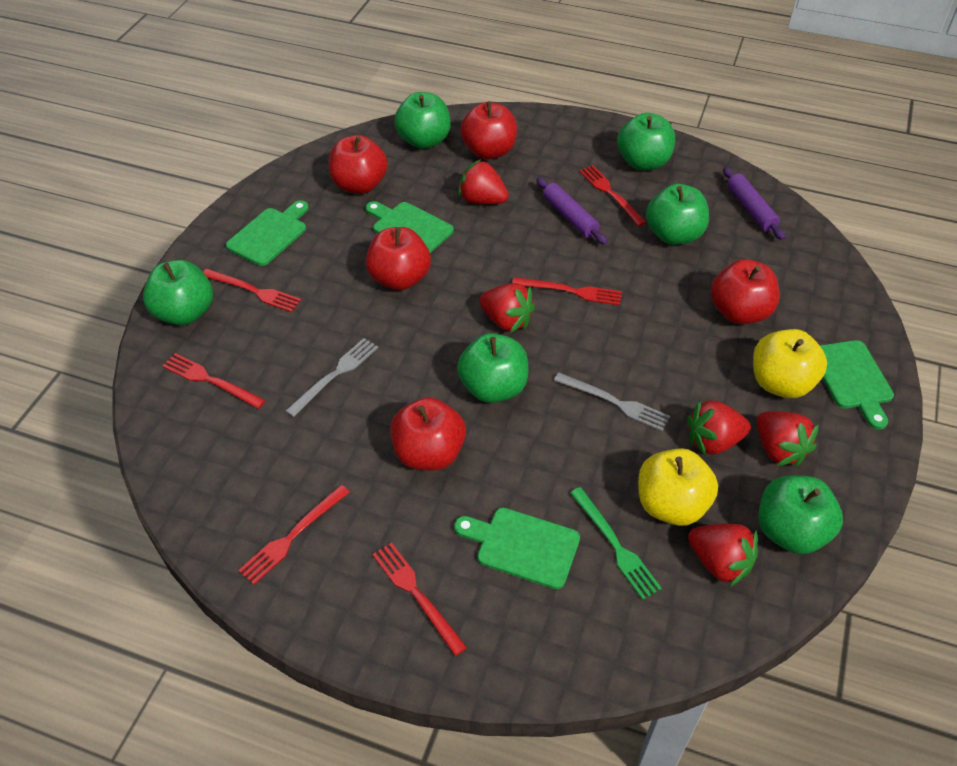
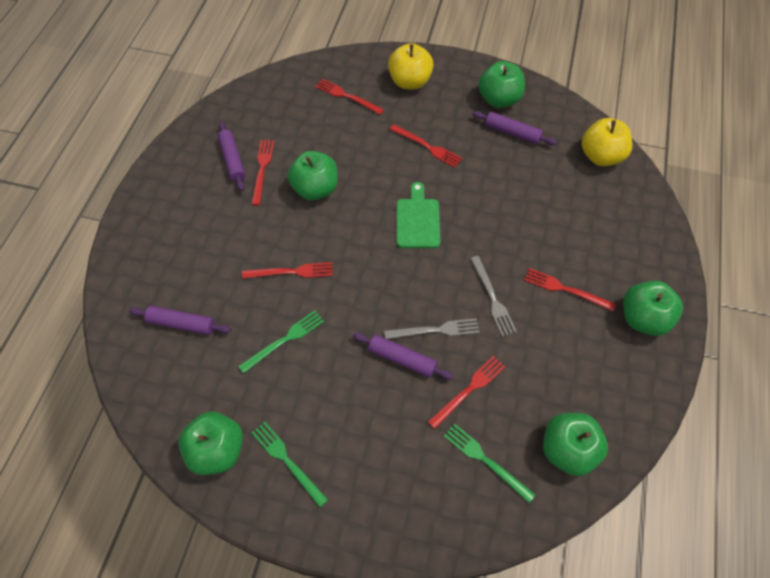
green apple: [143,260,213,325] [394,92,451,149] [457,333,529,403] [617,113,675,171] [646,184,709,245] [758,475,843,554] = 6 -> [178,411,243,475] [287,151,338,201] [478,61,525,108] [543,413,608,476] [623,281,683,336] = 5
green cutting board: [226,201,309,266] [365,201,454,253] [454,508,580,589] [819,340,894,429] = 4 -> [397,182,441,248] = 1
green fork: [570,487,662,600] = 1 -> [238,310,324,374] [252,422,328,507] [444,423,535,503] = 3
purple rolling pin: [536,177,607,245] [723,167,785,240] = 2 -> [129,306,231,335] [218,122,245,191] [353,333,454,380] [472,111,557,145] = 4
red apple: [329,135,388,194] [366,227,431,290] [390,397,466,471] [460,101,517,159] [710,259,779,324] = 5 -> none = 0
red strawberry: [458,159,509,204] [479,283,535,333] [687,399,751,456] [688,524,758,587] [757,411,819,467] = 5 -> none = 0

